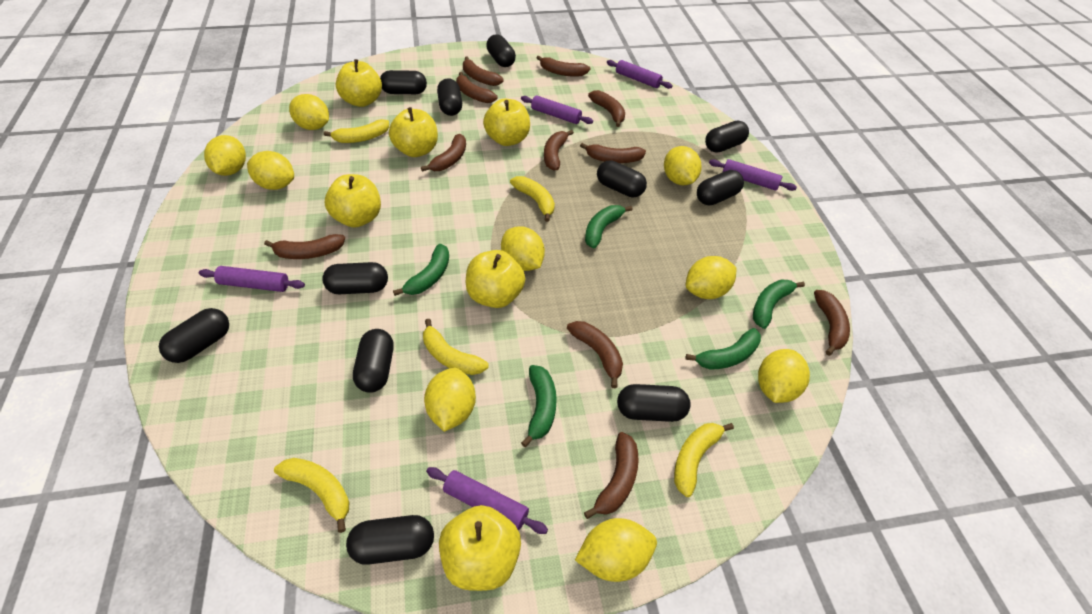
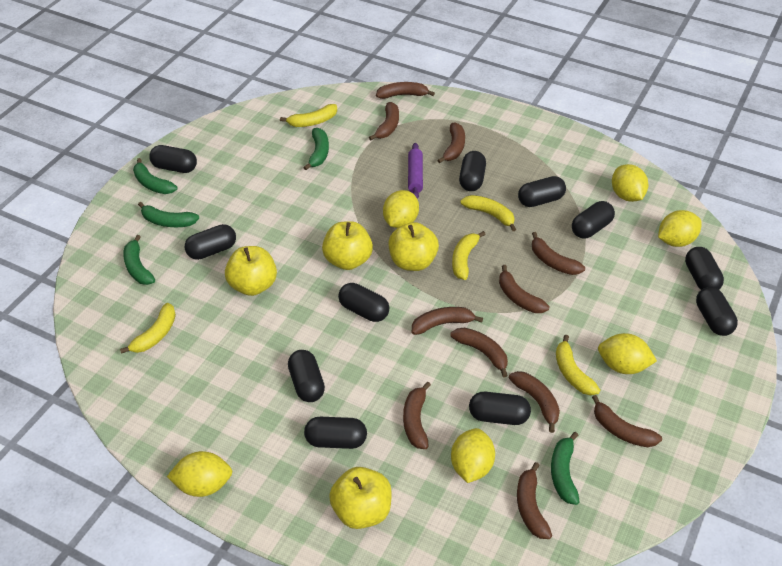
purple rolling pin: [199,266,305,292] [426,467,548,534] [521,96,593,124] [607,60,673,89] [709,159,797,191] = 5 -> [408,143,423,199] = 1
yellow apple: [325,174,381,227] [336,59,382,107] [389,107,438,157] [439,505,521,591] [466,250,525,308] [483,99,530,146] = 6 -> [225,246,277,296] [322,221,373,270] [329,467,392,529] [388,222,439,271] = 4
yellow lemon: [204,135,246,176] [247,151,294,190] [289,94,329,130] [424,368,476,432] [501,226,545,271] [575,518,657,582] [664,146,702,185] [686,256,737,299] [758,349,810,403] = 9 -> [167,451,233,497] [383,190,419,228] [451,428,495,483] [598,333,657,374] [612,164,648,202] [658,210,702,247] = 6

